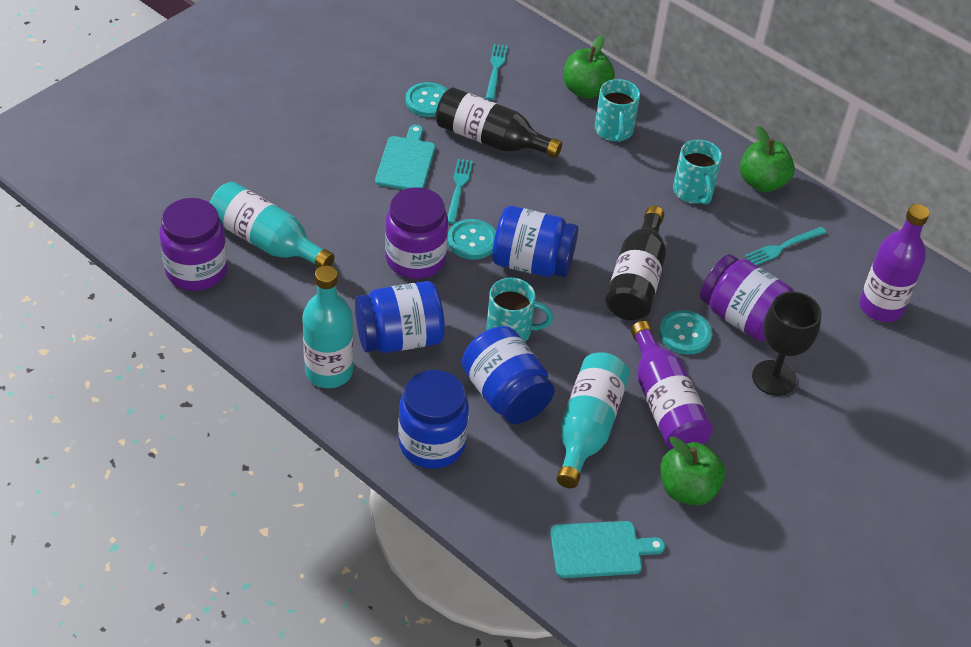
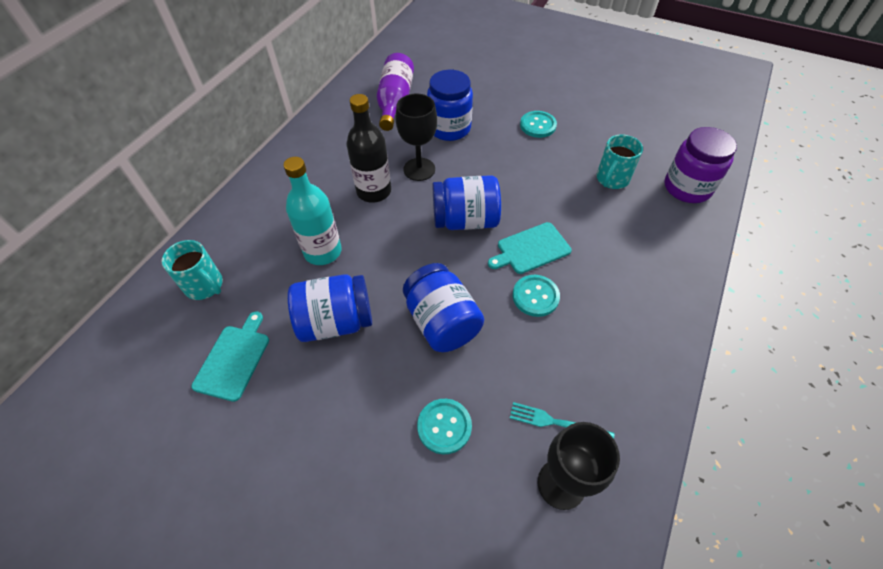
black bottle: [436,87,562,158] [606,206,666,320] = 2 -> [347,94,391,203] = 1
black goblet: [752,292,822,396] = 1 -> [396,94,437,181] [538,422,620,510] = 2
green apple: [564,35,615,99] [660,436,725,505] [740,126,795,192] = 3 -> none = 0
purple bottle: [631,321,713,450] [859,204,929,322] = 2 -> [377,53,414,131] = 1
purple jar: [159,198,227,291] [385,187,448,279] [700,254,794,341] = 3 -> [664,127,737,203] = 1
turquoise bottle: [210,182,335,268] [302,266,353,388] [557,352,629,488] = 3 -> [284,157,342,265] = 1
turquoise fork: [448,159,473,224] [486,44,507,100] [745,227,827,265] = 3 -> [510,402,614,439] = 1
turquoise mug: [486,278,553,342] [595,79,640,142] [673,140,722,205] = 3 -> [161,240,223,300] [596,134,643,189] = 2

